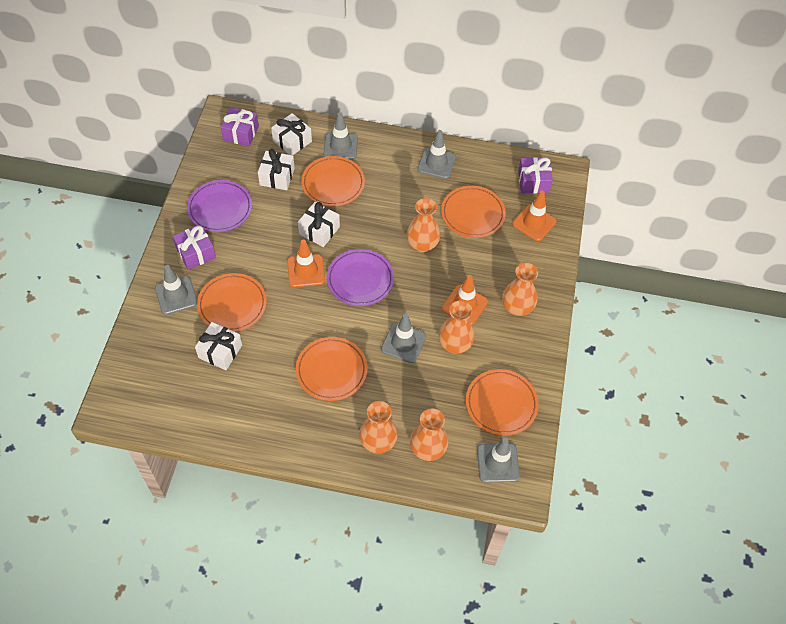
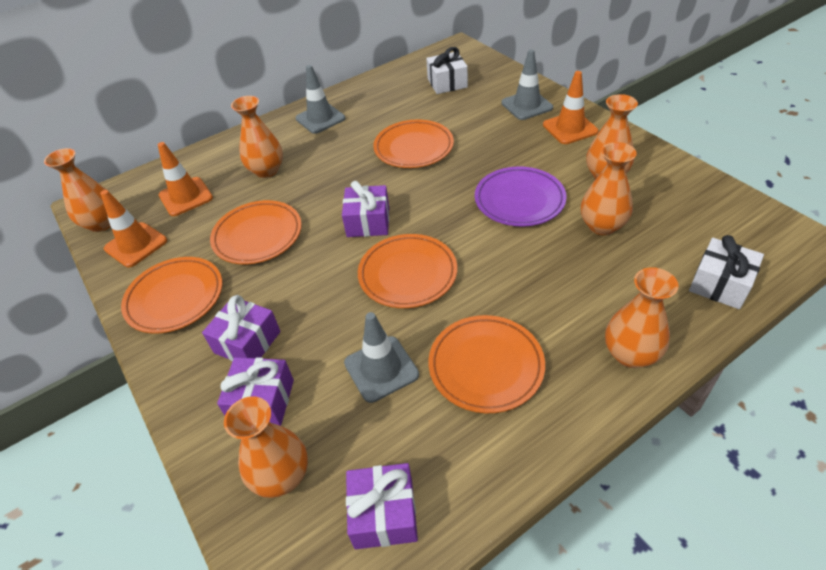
grey traffic cone: [155,265,197,315] [323,112,358,160] [381,314,426,363] [417,130,456,179] [477,438,520,483] = 5 -> [296,65,345,134] [344,312,419,403] [501,49,553,120] = 3
orange vase: [359,401,398,454] [407,198,440,252] [410,408,448,461] [439,301,475,354] [502,263,538,316] = 5 -> [44,148,111,232] [224,396,308,498] [231,96,283,178] [581,142,637,235] [586,94,638,179] [605,267,679,368] = 6
purple gift: [173,224,216,270] [221,107,259,146] [518,158,553,193] = 3 -> [202,295,280,361] [217,357,294,426] [342,181,389,237] [346,463,418,549] = 4
purple plate: [187,180,252,232] [326,249,394,306] = 2 -> [475,167,567,226] = 1
white gift: [195,322,242,370] [258,149,295,190] [271,113,312,155] [298,202,340,247] = 4 -> [426,47,468,94] [689,235,764,309] = 2

